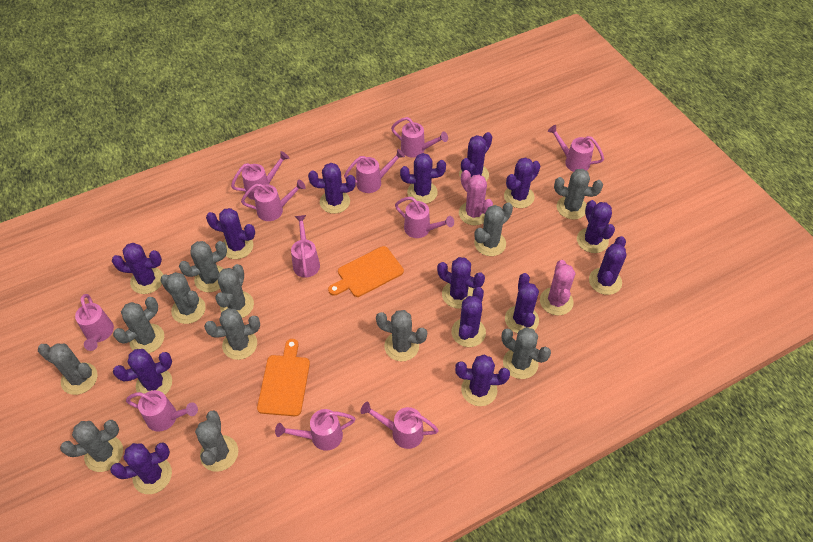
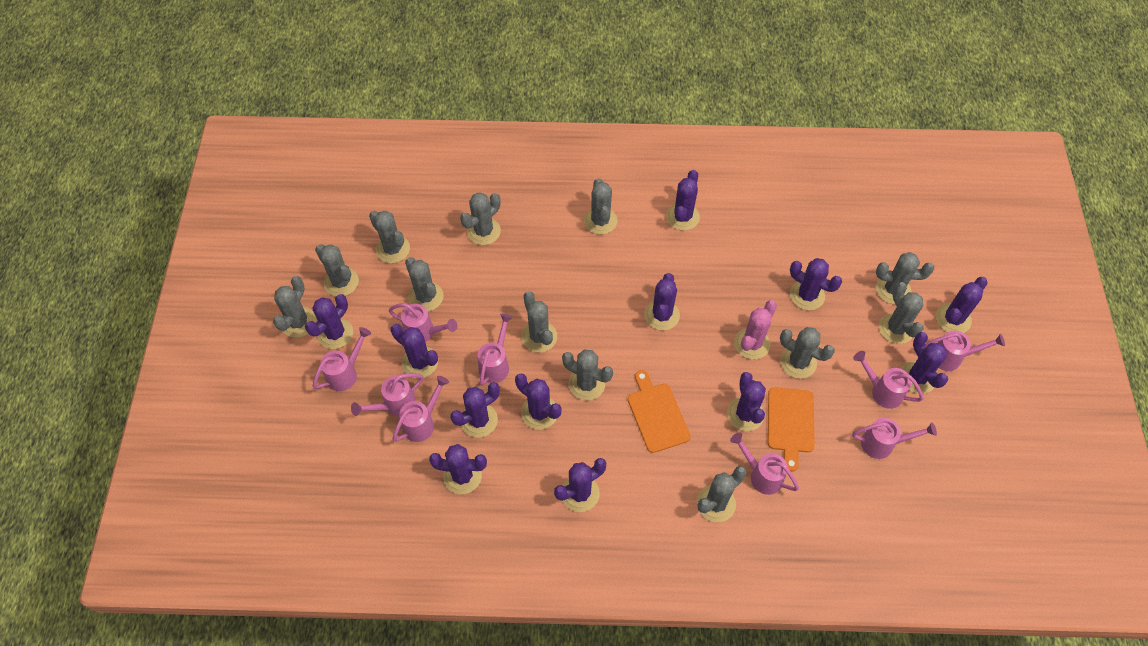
pink cactus: [459,170,493,225] [540,260,575,316] = 2 -> [734,300,777,359] = 1
pink watering can: [75,294,114,351] [126,390,198,432] [231,151,289,200] [241,180,306,221] [275,409,355,451] [291,215,320,278] [344,149,405,193] [360,402,439,449] [391,117,448,158] [395,197,454,238] [548,125,604,172] = 11 -> [313,327,371,391] [351,373,423,417] [389,303,457,342] [392,376,449,442] [478,314,513,386] [730,432,799,495] [852,418,937,459] [853,351,924,409] [925,330,1005,371] = 9
purple cactus: [110,443,172,494] [112,243,163,294] [113,349,172,397] [206,208,255,259] [308,163,356,214] [400,153,446,204] [437,257,485,309] [451,287,486,347] [455,355,510,406] [459,132,492,181] [504,157,540,208] [505,273,539,333] [577,200,615,253] [589,236,626,295] = 14 -> [305,294,353,349] [390,324,438,379] [429,444,487,494] [450,382,500,438] [515,373,561,430] [554,458,606,512] [644,273,680,330] [666,170,700,230] [727,372,766,431] [790,258,842,310] [901,332,948,394] [936,277,988,333] = 12

